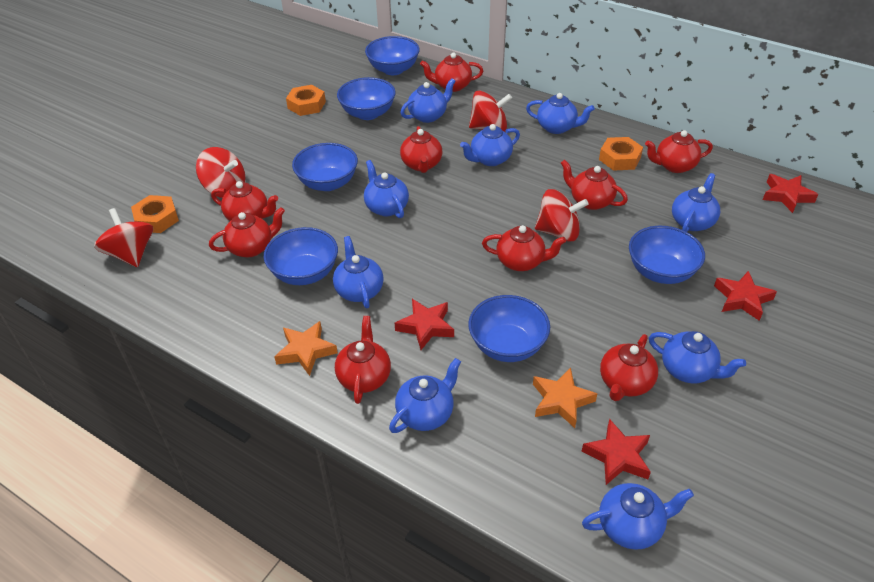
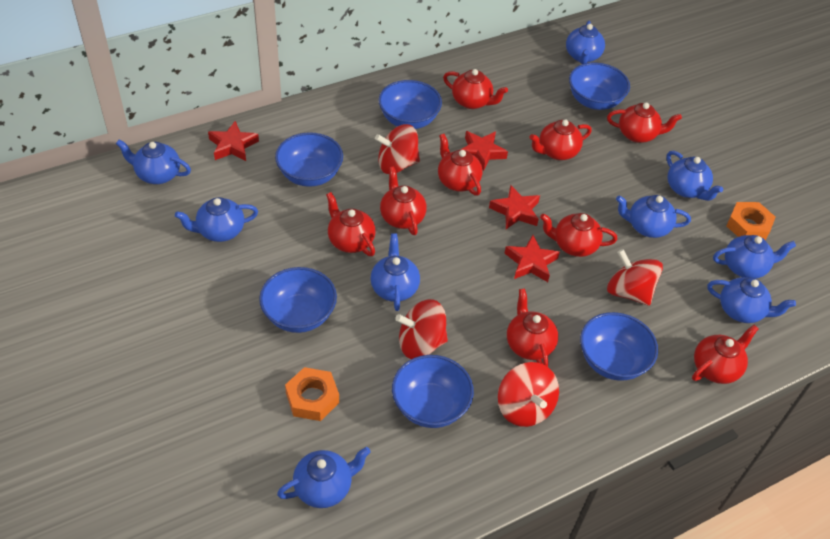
orange nut: [131,195,179,233] [286,85,326,116] [599,137,643,171] = 3 -> [285,367,339,421] [726,202,776,240] = 2
orange star: [274,321,338,376] [533,368,597,428] = 2 -> none = 0

